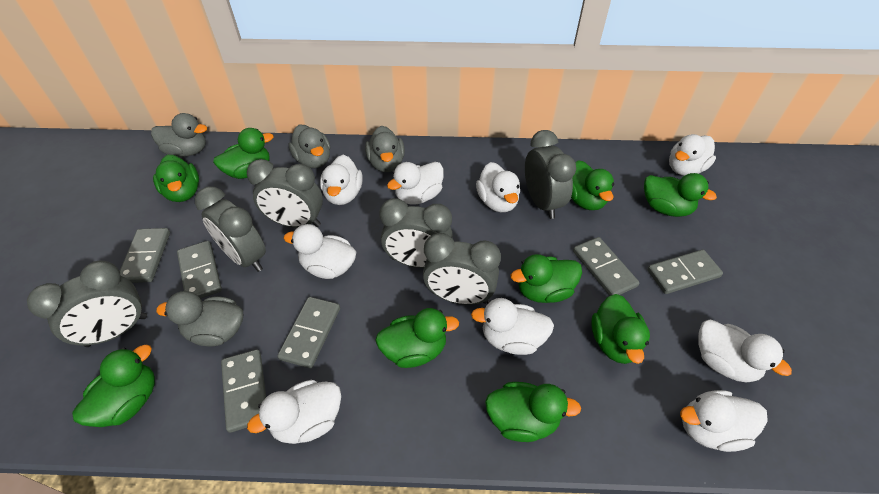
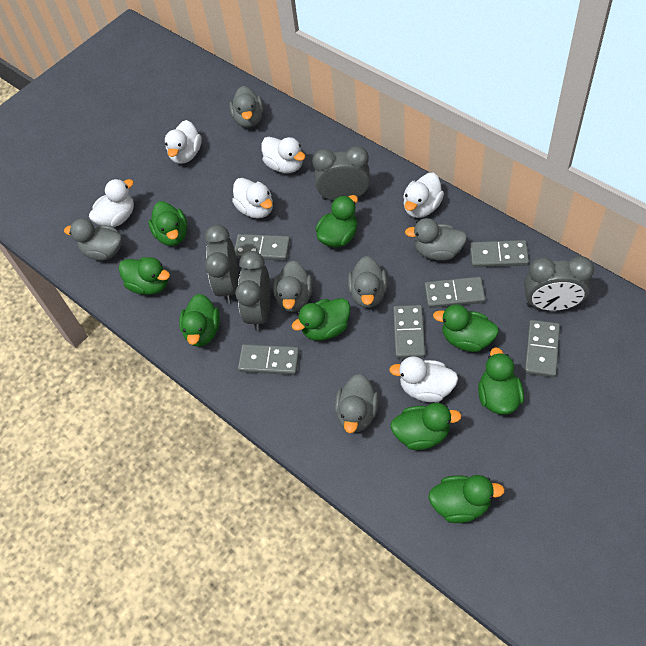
grey clock: [27,261,147,347] [195,186,266,272] [247,159,323,228] [379,198,453,268] [423,233,501,305] [525,130,576,219] = 6 -> [205,224,238,303] [235,251,271,331] [312,146,370,201] [524,256,594,311] = 4
grey duck: [151,113,207,157] [156,291,243,347] [289,124,330,168] [365,126,405,172] = 4 -> [64,219,123,261] [229,86,264,128] [273,261,313,312] [335,374,379,433] [348,256,388,308] [405,218,467,261] = 6
white duck: [247,380,341,444] [284,224,356,279] [320,155,363,205] [387,162,444,205] [471,298,554,355] [476,162,520,212] [669,134,716,176] [680,390,768,452] [698,320,792,383] = 9 -> [89,179,134,227] [165,120,202,164] [232,178,273,218] [261,137,306,173] [389,356,458,402] [403,173,444,218] = 6

